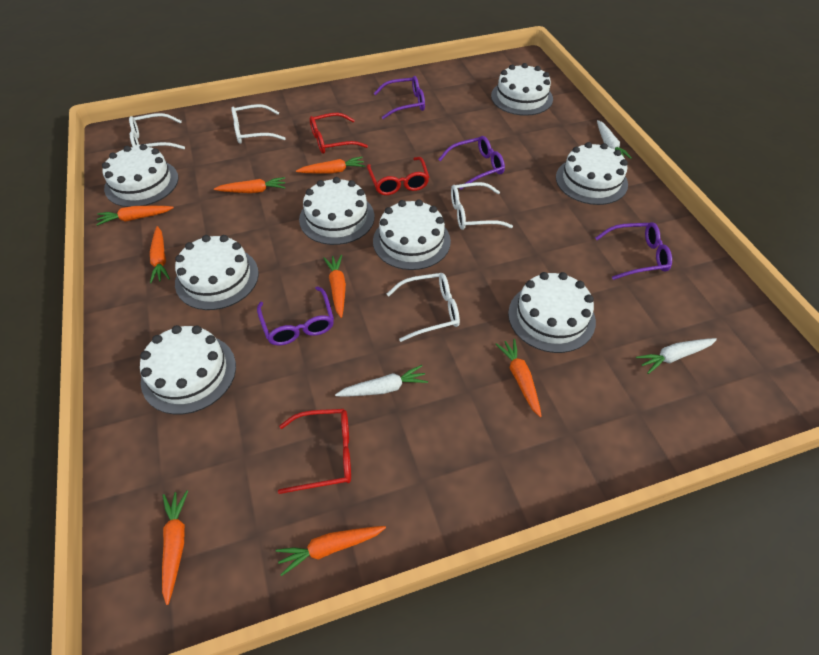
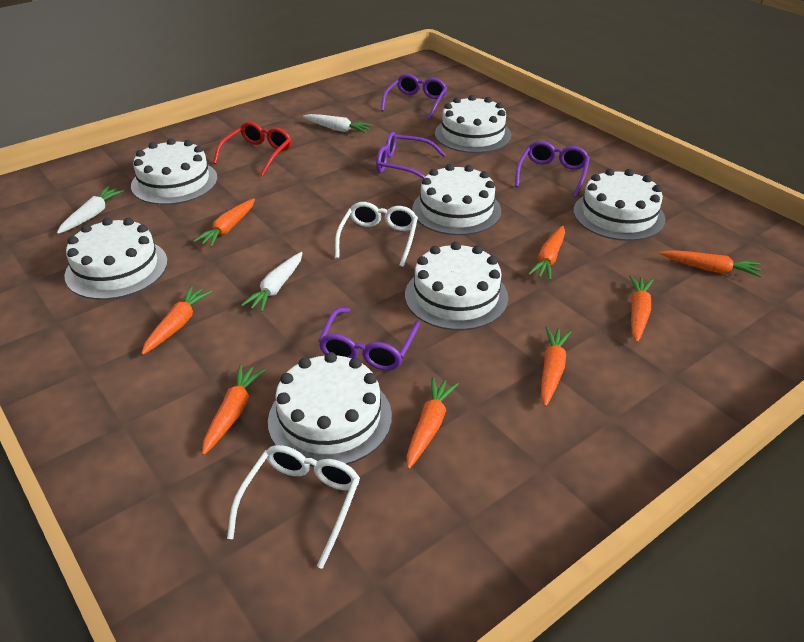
red glasses: [278,409,351,494] [310,113,368,154] [367,157,429,195] = 3 -> [213,122,292,176] = 1
white cake: [102,144,179,207] [140,325,236,414] [175,235,259,310] [299,177,375,245] [373,200,451,270] [491,63,553,116] [508,272,596,353] [556,142,628,205] = 8 -> [64,218,168,300] [131,138,218,205] [268,352,392,467] [405,242,508,330] [412,164,501,235] [435,95,511,153] [573,169,666,241] = 7
white glasses: [129,113,185,149] [231,104,286,144] [387,273,460,342] [451,182,513,230] = 4 -> [227,445,360,569] [335,202,418,267] = 2

